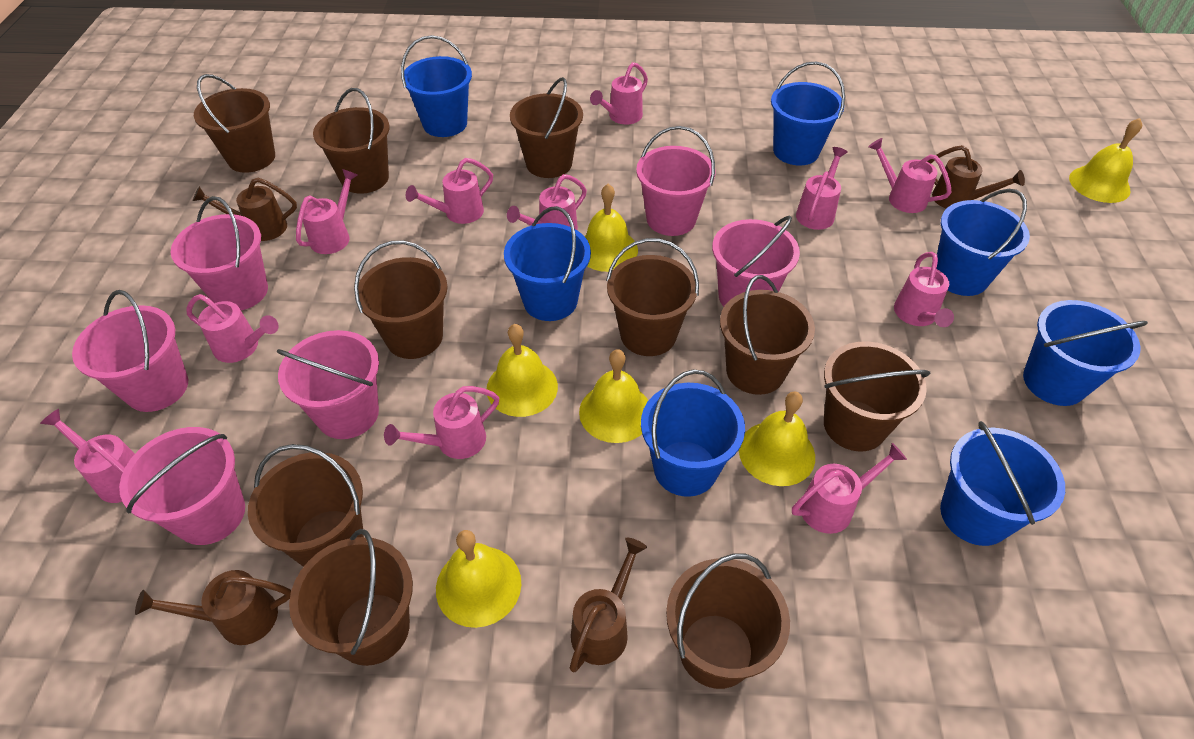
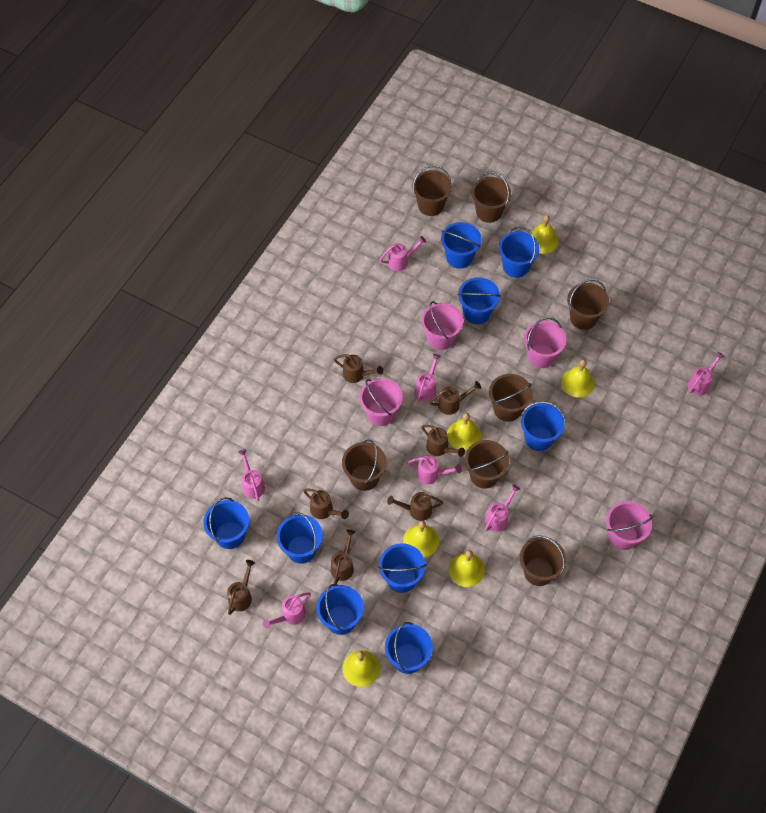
blue bucket: [401,35,472,137] [504,206,591,321] [641,369,745,497] [771,62,845,166] [937,189,1030,296] [940,421,1065,546] [1023,300,1148,406] = 7 -> [203,497,249,549] [277,512,323,564] [316,584,364,635] [378,543,426,593] [385,622,433,674] [441,222,482,269] [458,277,501,324] [499,226,540,278] [520,401,566,451] = 9
brown bucket: [194,74,275,173] [248,444,364,567] [289,529,413,666] [313,88,390,194] [354,241,447,359] [510,77,583,178] [606,238,699,356] [666,553,790,689] [720,275,815,395] [824,341,930,451] = 10 -> [342,439,387,491] [412,165,452,216] [465,440,509,489] [472,171,511,223] [489,374,533,422] [520,535,566,586] [567,279,609,330] = 7
brown watering can: [135,570,291,645] [193,178,297,241] [570,538,647,672] [927,145,1025,208] = 4 -> [227,560,255,615] [303,489,349,519] [331,529,355,584] [334,354,383,383] [387,492,443,521] [421,425,465,457] [430,381,481,415] = 7
pink bucket: [72,290,188,412] [119,427,245,545] [171,196,268,311] [277,330,379,439] [636,126,715,236] [712,215,800,307] = 6 -> [359,378,403,426] [421,301,463,350] [524,317,566,368] [606,501,653,550] = 4
pink watering can: [40,409,135,503] [186,294,279,363] [296,169,358,254] [384,386,500,459] [406,158,493,224] [507,174,587,230] [590,62,648,125] [792,443,907,534] [796,147,848,230] [868,138,952,213] [894,252,954,327] = 11 -> [238,449,265,501] [263,592,311,629] [380,236,426,271] [407,456,462,484] [415,354,441,402] [485,484,520,532] [687,352,725,396] = 7

